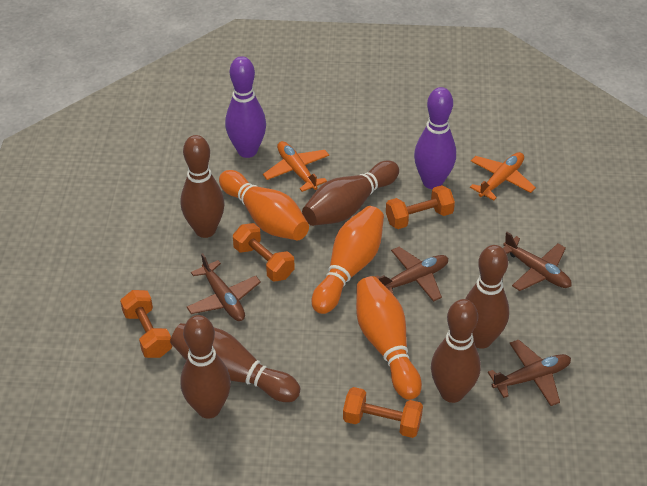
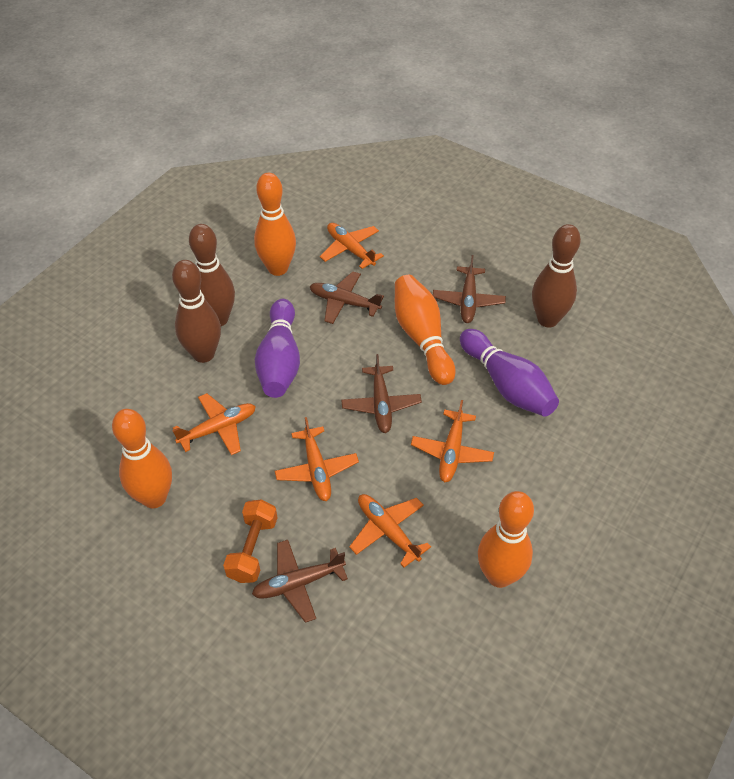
brown bowling pin: [170,323,300,402] [180,315,231,419] [181,135,224,238] [302,161,399,226] [431,299,481,403] [465,245,509,349] = 6 -> [172,260,221,363] [189,224,235,326] [532,224,581,328] = 3
orange bowling pin: [219,170,309,240] [312,206,384,314] [356,276,422,400] = 3 -> [112,409,172,508] [254,173,296,276] [395,275,456,385] [478,491,534,588] = 4
orange dumbbell: [120,290,173,358] [233,223,295,282] [343,387,423,438] [386,185,455,229] = 4 -> [223,500,277,583] = 1
orange plane: [263,141,329,192] [470,152,536,201] = 2 -> [172,393,256,455] [275,417,359,501] [320,223,384,269] [349,494,431,568] [411,400,494,482] = 5

